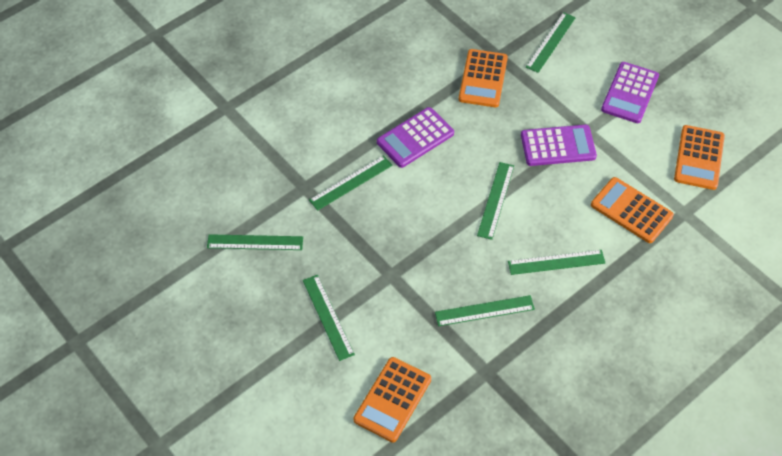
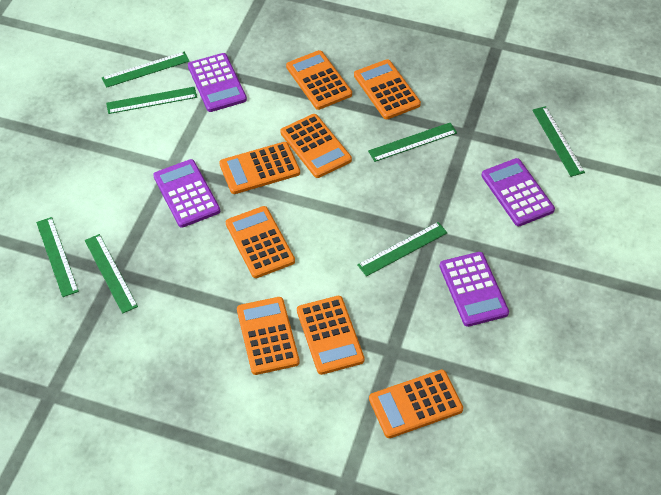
orange calculator: [353,357,431,443] [459,49,508,107] [591,177,674,243] [674,125,725,190] = 4 -> [219,142,300,194] [226,206,295,278] [237,297,300,375] [281,114,352,178] [286,50,352,110] [297,296,365,375] [354,59,421,119] [369,370,463,438] = 8
purple calculator: [377,107,454,168] [521,125,597,166] [601,62,659,123] = 3 -> [153,159,220,228] [188,53,247,112] [440,252,509,327] [481,158,555,226] = 4

